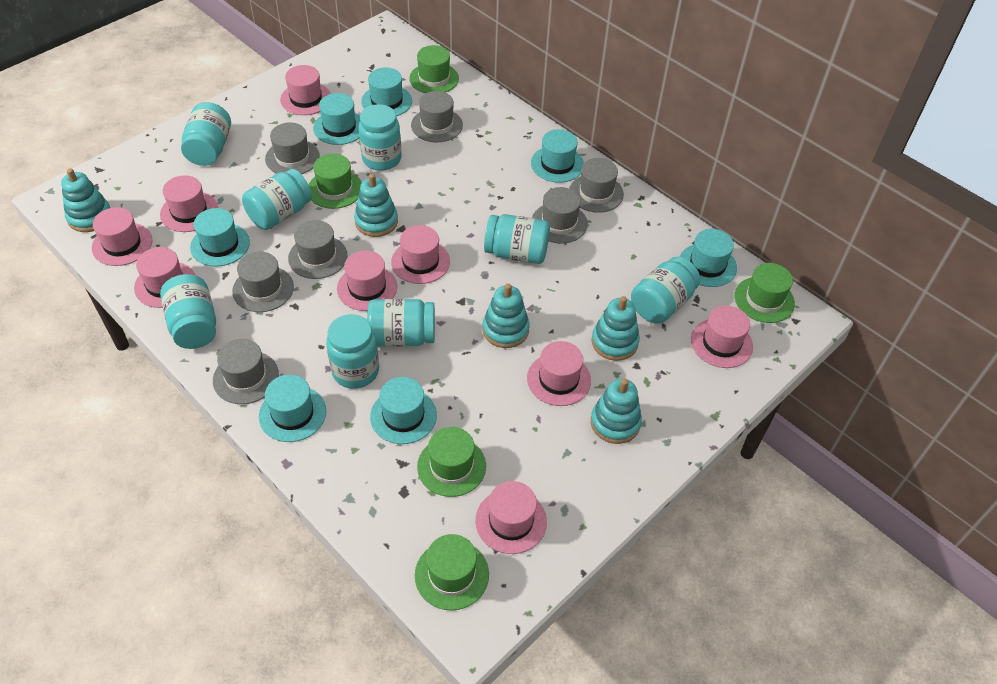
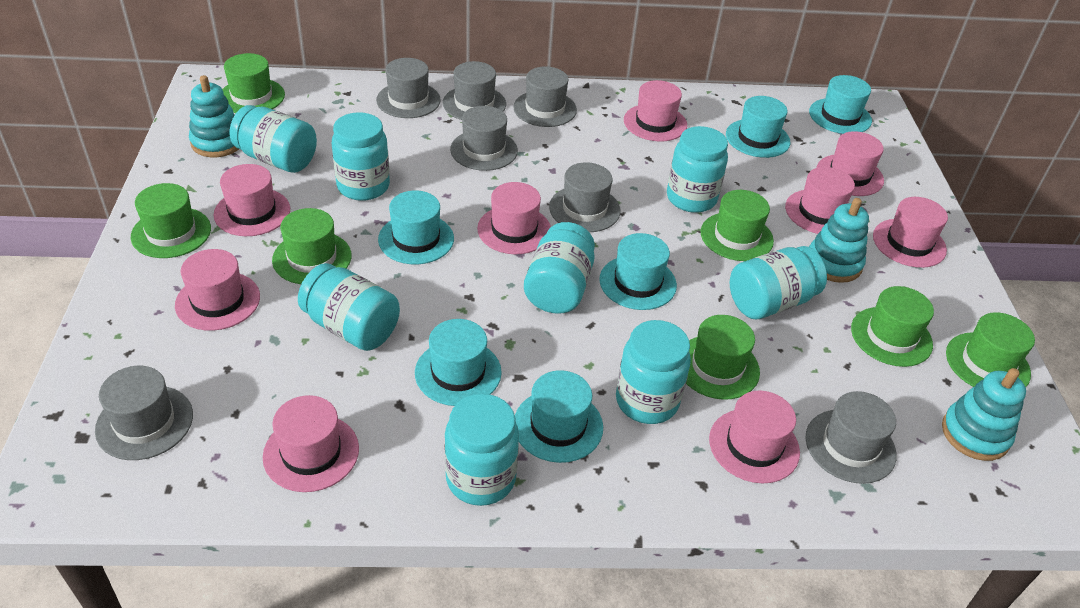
green hat: [309,154,362,209] [409,45,459,93] [415,534,489,610] [417,427,486,497] [734,263,795,323] = 5 -> [131,183,211,258] [222,53,285,113] [272,208,351,284] [686,315,760,400] [701,190,774,261] [851,286,934,367] [946,312,1035,387] = 7
turquoise hat: [190,208,250,267] [259,375,326,442] [313,93,360,145] [361,68,412,116] [370,377,437,444] [531,129,584,183] [680,229,737,287] = 7 -> [378,190,454,264] [415,319,502,406] [515,370,603,463] [599,233,677,310] [726,96,790,158] [809,75,872,134] = 6
turquoise stacking toy: [61,168,110,232] [354,174,398,237] [483,284,530,348] [591,296,640,361] [591,379,642,444] = 5 -> [189,75,239,157] [809,198,869,283] [942,368,1026,461] = 3

